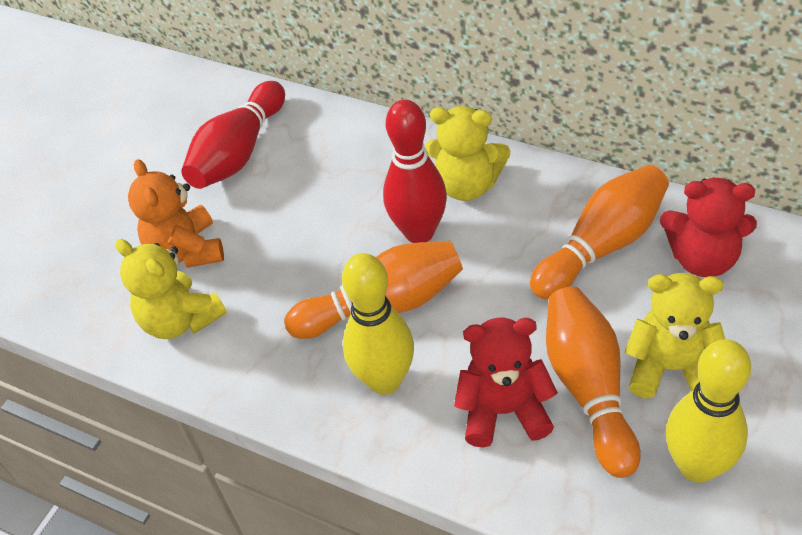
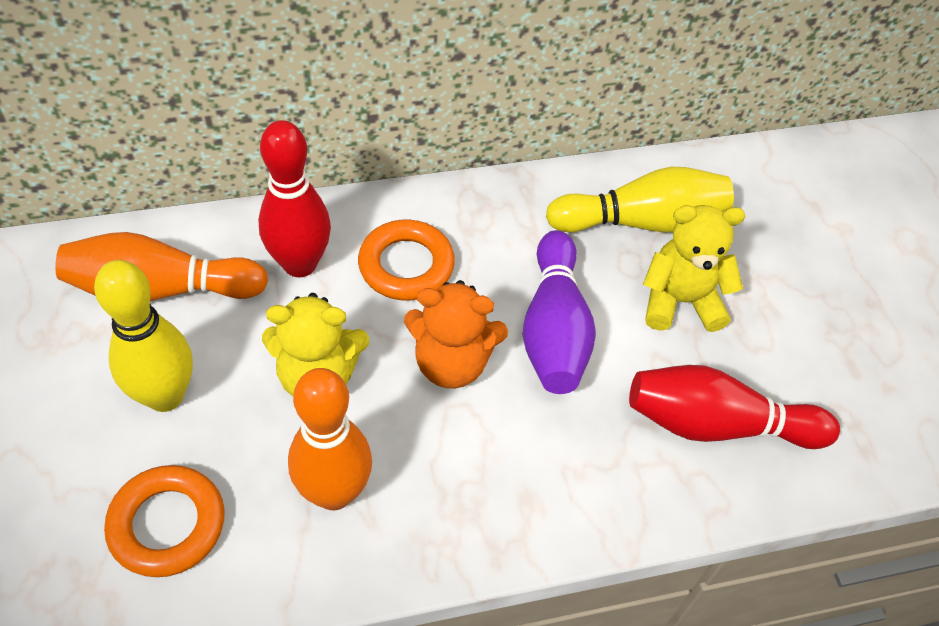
orange bowling pin: [285,241,463,339] [530,165,669,299] [546,287,641,478] = 3 -> [55,232,268,301] [288,368,372,510] = 2
orange ring: none = 0 -> [104,465,225,577] [358,220,455,301] = 2
purple bowling pin: none = 0 -> [523,230,596,394] = 1
red teddy bear: [454,318,558,447] [660,177,757,277] = 2 -> none = 0
yellow teddy bear: [115,239,227,339] [426,106,510,201] [624,273,725,399] = 3 -> [262,293,369,396] [643,205,745,332] = 2

